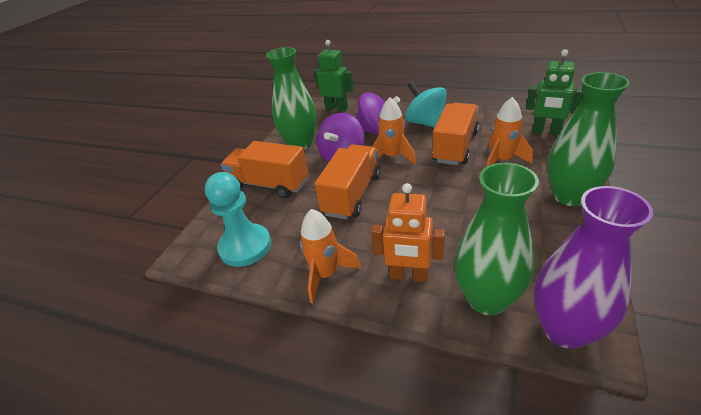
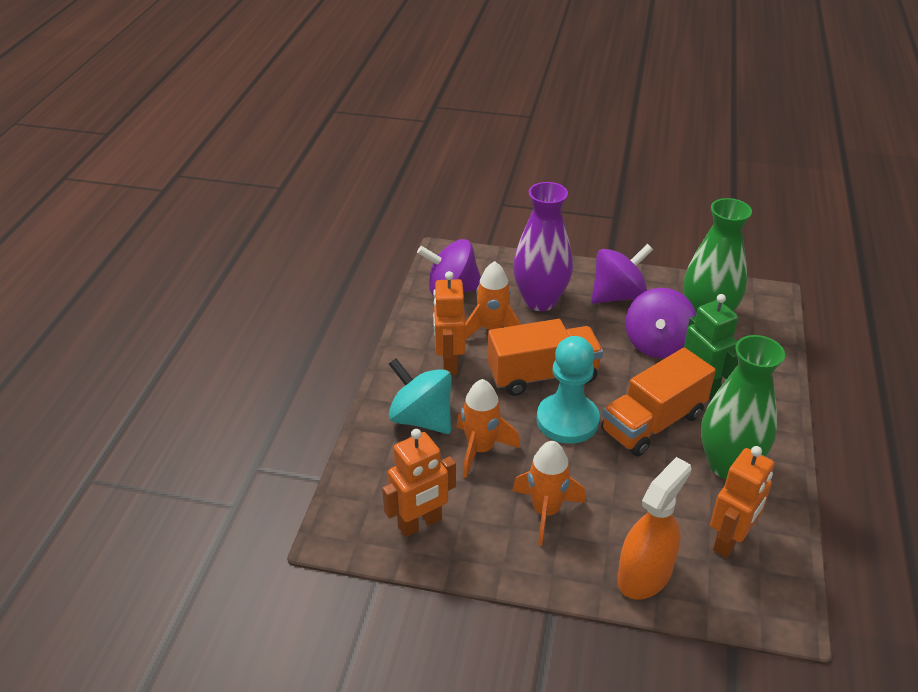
green robot: [314,40,354,112] [526,49,583,135] = 2 -> [684,294,738,399] = 1
green vase: [266,47,317,150] [455,163,539,315] [547,72,630,206] = 3 -> [683,198,752,314] [701,335,785,479] = 2
orange robot: [371,183,445,282] = 1 -> [382,429,456,537] [433,271,466,375] [710,446,774,558] = 3
orange spray bottle: none = 0 -> [617,457,691,600] = 1
orange truck: [221,141,308,198] [314,144,380,219] [432,103,479,165] = 3 -> [487,319,603,396] [601,348,716,456] = 2
purple spinning top: [317,113,365,162] [356,92,400,135] = 2 -> [417,239,481,296] [591,244,653,304] [625,288,696,358] = 3

